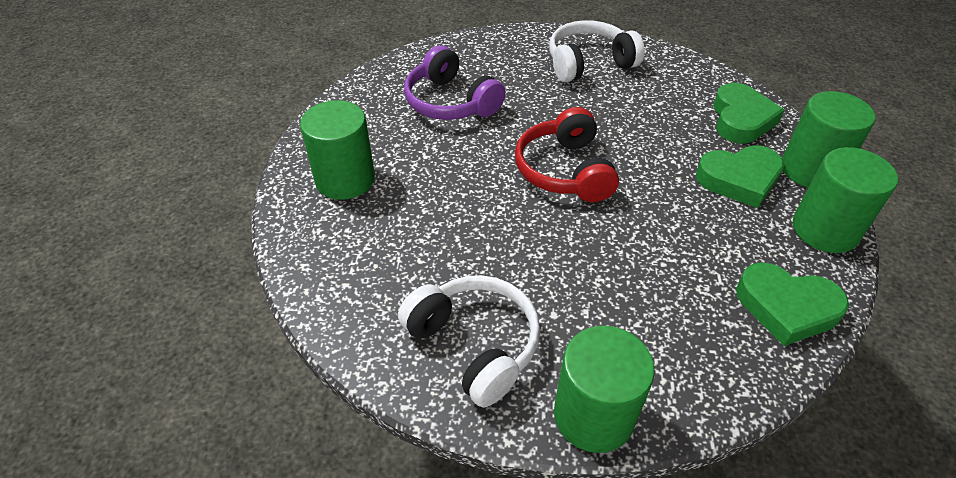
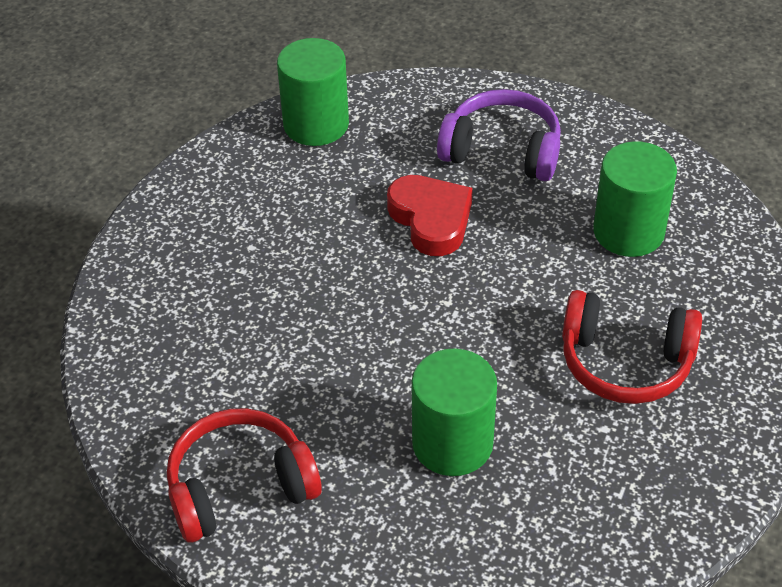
green cylinder: [300,100,375,200] [554,326,655,453] [782,91,875,188] [793,147,898,253] = 4 -> [277,38,349,146] [412,348,497,476] [593,141,677,257] = 3
green heart: [696,145,784,208] [713,83,784,144] [736,262,849,346] = 3 -> none = 0
red headphones: [515,107,619,202] = 1 -> [167,409,322,543] [562,290,702,404] = 2
red heart: none = 0 -> [387,175,473,256] = 1
white headphones: [398,275,540,407] [549,20,645,83] = 2 -> none = 0

